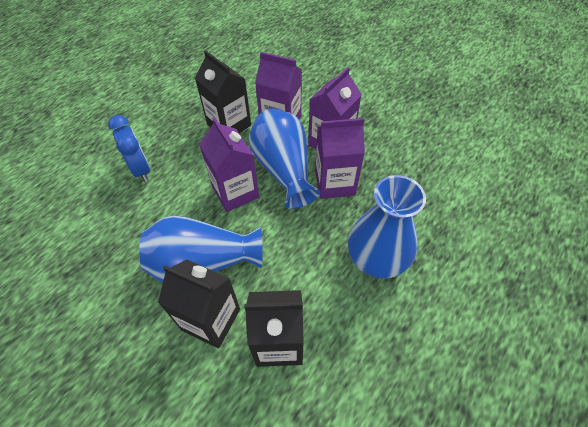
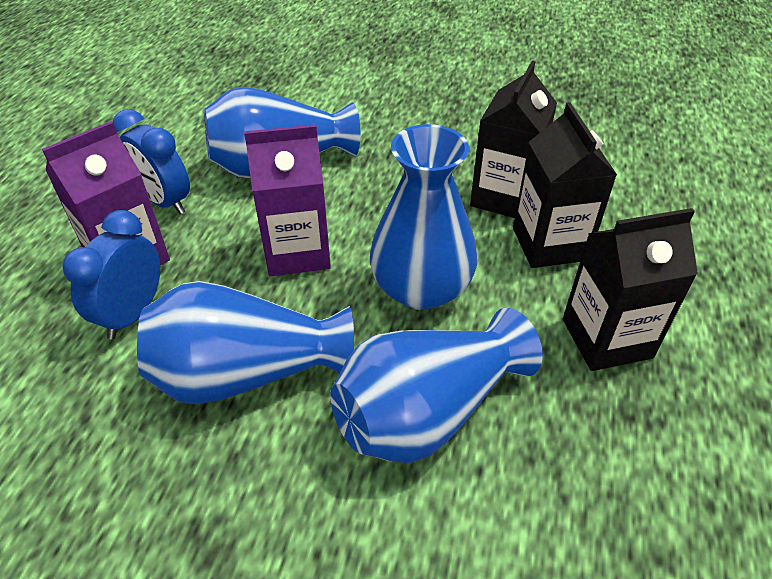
blue clock: [108,115,150,182] = 1 -> [62,210,160,339] [113,109,190,214] = 2
blue vase: [139,215,263,283] [249,108,321,209] [348,175,426,278] = 3 -> [137,281,354,405] [204,87,360,179] [330,308,543,463] [370,124,477,310] = 4
purple carton: [199,117,259,212] [255,52,302,120] [308,67,362,149] [315,118,365,199] = 4 -> [42,121,170,265] [244,124,331,276] = 2

